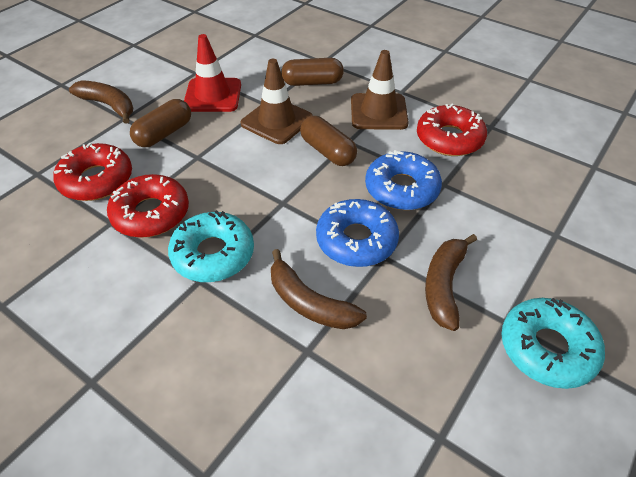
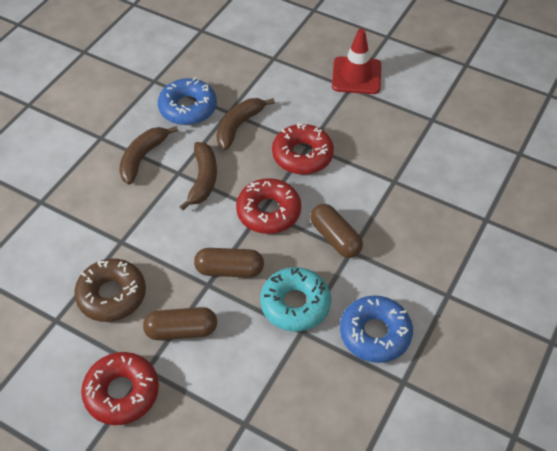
brown donut: none = 0 -> [74,259,146,322] = 1
brown traffic cone: [240,59,313,144] [351,50,409,130] = 2 -> none = 0
turquoise donut: [168,210,254,282] [502,298,605,389] = 2 -> [260,267,331,331] = 1

